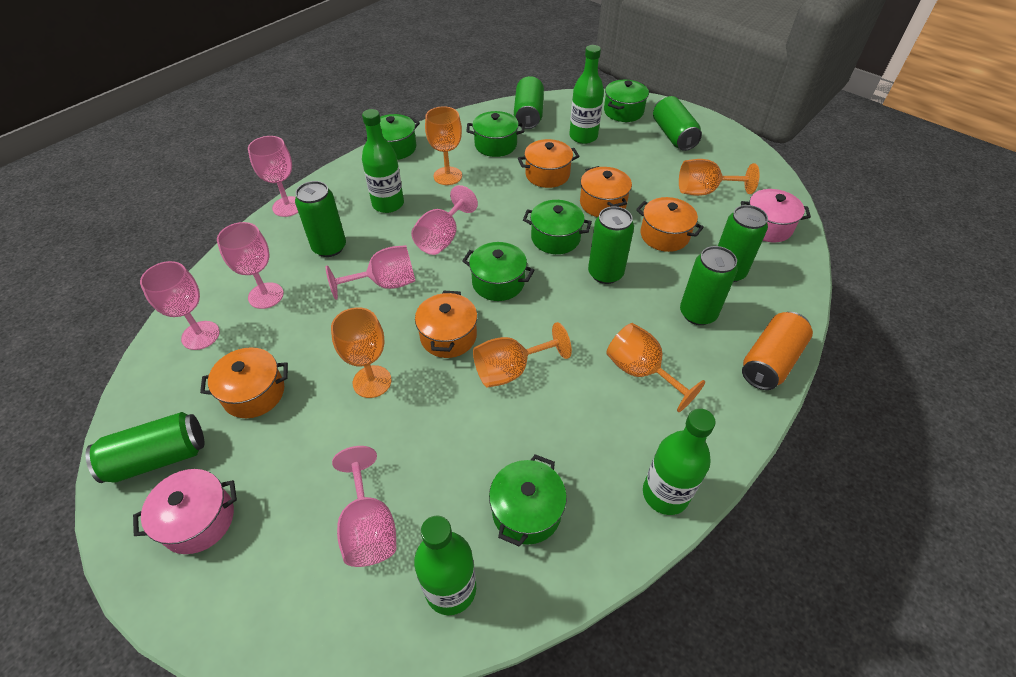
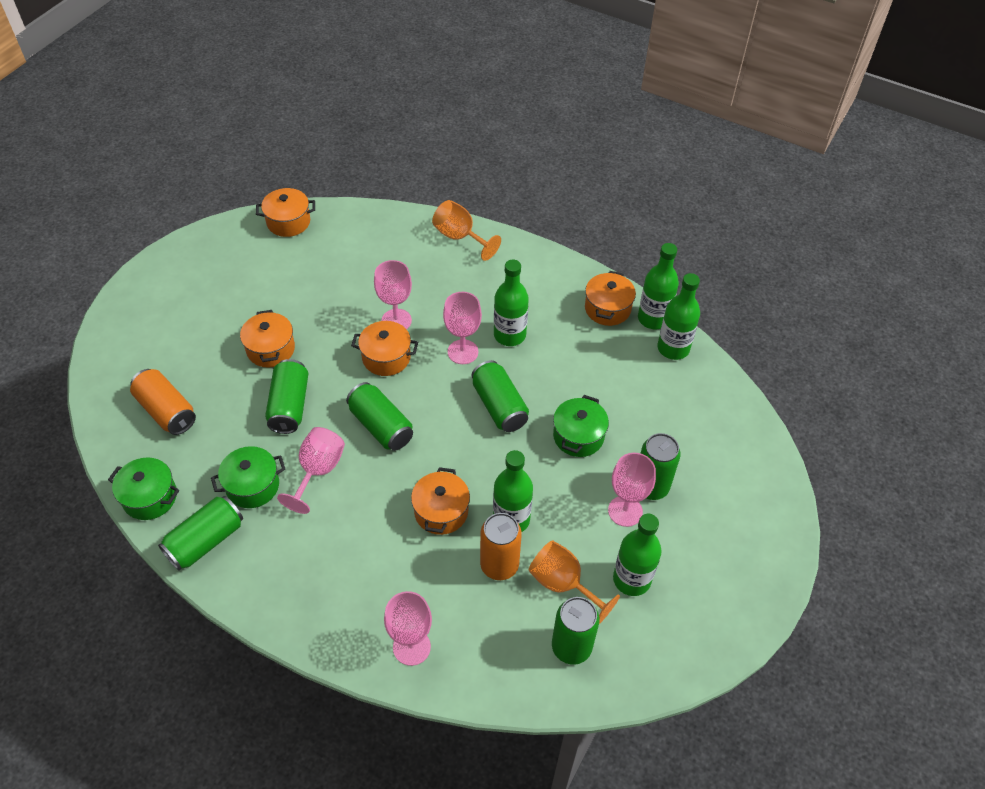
green bottle: [362,109,404,213] [414,515,476,615] [569,45,604,144] [643,408,716,515] = 4 -> [493,450,533,532] [494,259,529,346] [613,514,662,596] [638,243,679,329] [657,273,700,360] = 5
green can: [85,412,204,483] [295,181,346,257] [514,76,544,129] [588,206,634,284] [653,96,702,151] [680,246,738,325] [718,205,768,282] = 7 -> [158,496,243,571] [265,359,308,434] [346,382,413,451] [472,360,529,432] [552,597,600,665] [641,433,681,500] = 6
green pot: [364,114,420,160] [462,242,534,301] [466,111,524,157] [489,454,567,547] [523,200,592,254] [604,80,649,122] = 6 -> [108,457,179,520] [211,446,285,508] [553,395,609,457] = 3
orange can: [742,312,813,390] = 1 -> [130,369,196,435] [480,513,522,580] = 2
orange goblet: [331,307,392,398] [425,106,462,185] [473,322,572,387] [606,323,705,412] [679,159,760,196] = 5 -> [432,200,501,261] [529,540,620,624] = 2
pink goblet: [140,261,220,350] [217,222,284,309] [248,136,298,217] [326,245,415,300] [332,446,396,567] [411,185,478,255] = 6 -> [277,427,345,514] [374,260,412,329] [384,591,432,666] [443,292,482,364] [608,453,656,527] = 5
pink pot: [133,469,237,554] [741,189,811,242] = 2 -> none = 0

